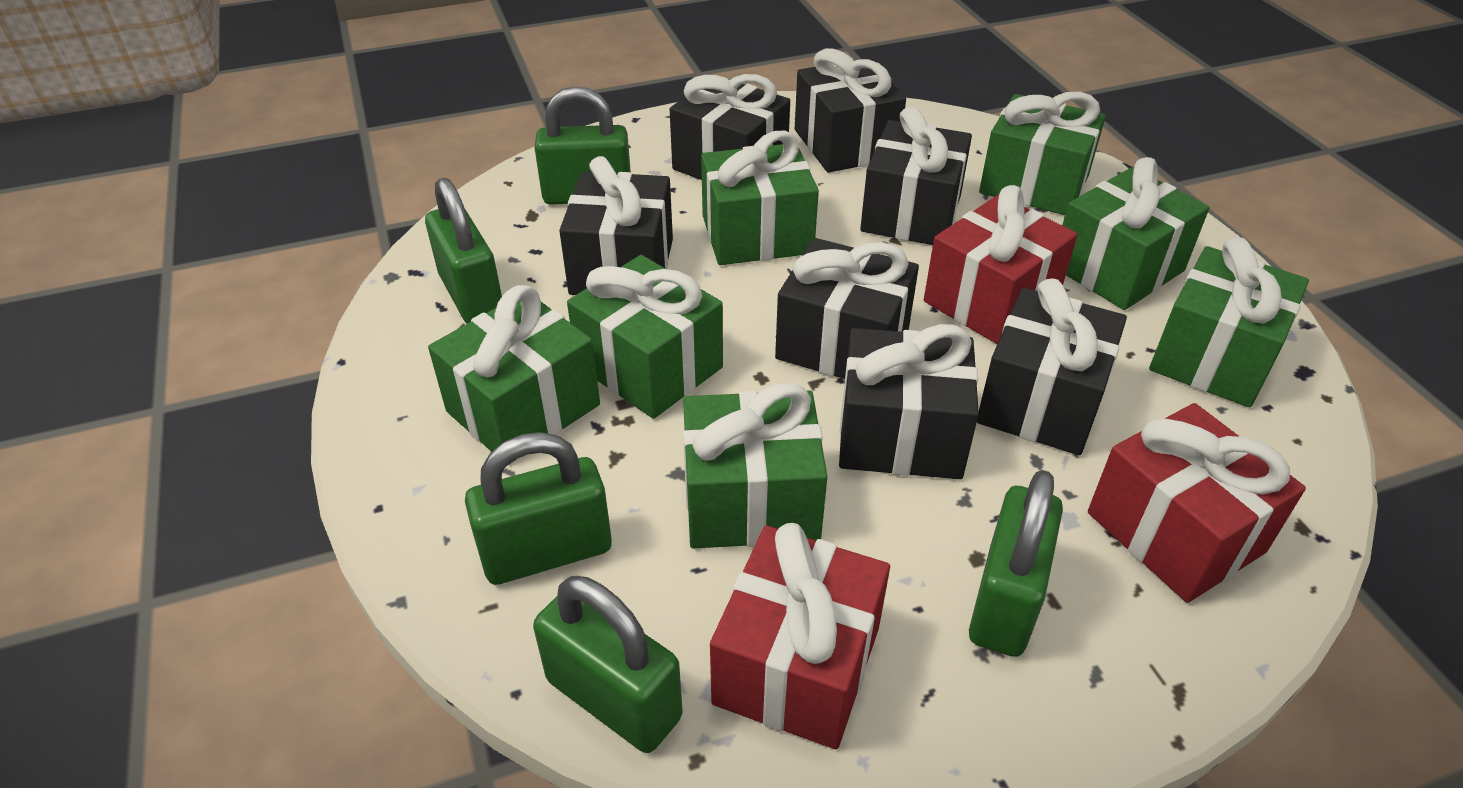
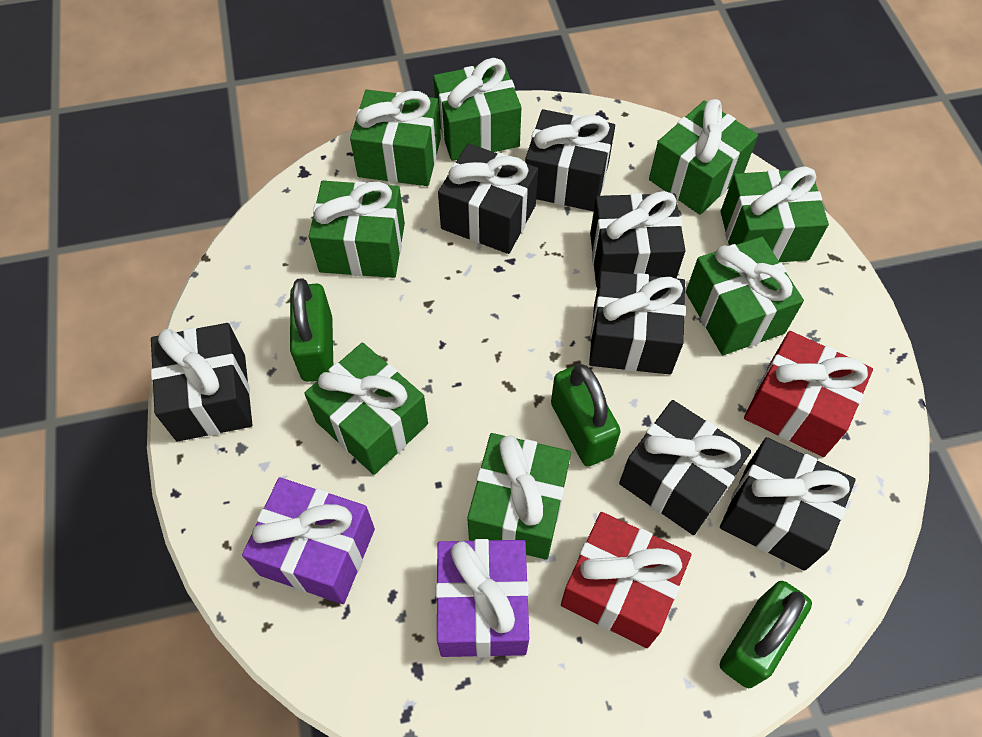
green gift: [428,285,600,463] [567,255,723,419] [683,383,827,548] [701,131,819,265] [979,92,1106,215] [1062,157,1210,310] [1149,237,1309,407] = 7 -> [304,342,428,475] [309,181,405,278] [350,90,441,186] [433,58,522,161] [467,433,571,560] [649,99,758,215] [686,237,804,355] [721,166,829,262] = 8
green padlock: [425,178,502,324] [465,432,612,585] [533,576,683,753] [534,86,631,205] [969,470,1063,657] = 5 -> [290,278,333,382] [551,364,621,466] [720,581,812,688] = 3
purple gift: none = 0 -> [242,477,375,604] [436,539,529,658] = 2
red gift: [710,523,890,749] [924,185,1077,344] [1088,403,1306,603] = 3 -> [561,512,691,648] [744,331,873,457] = 2

